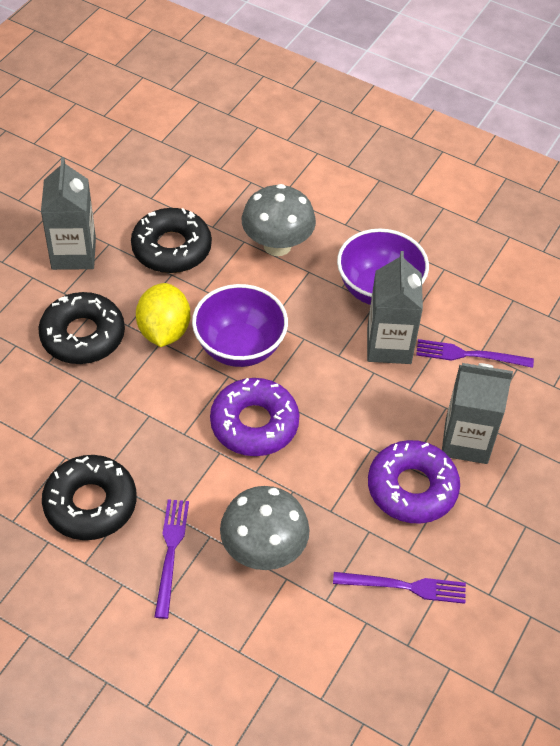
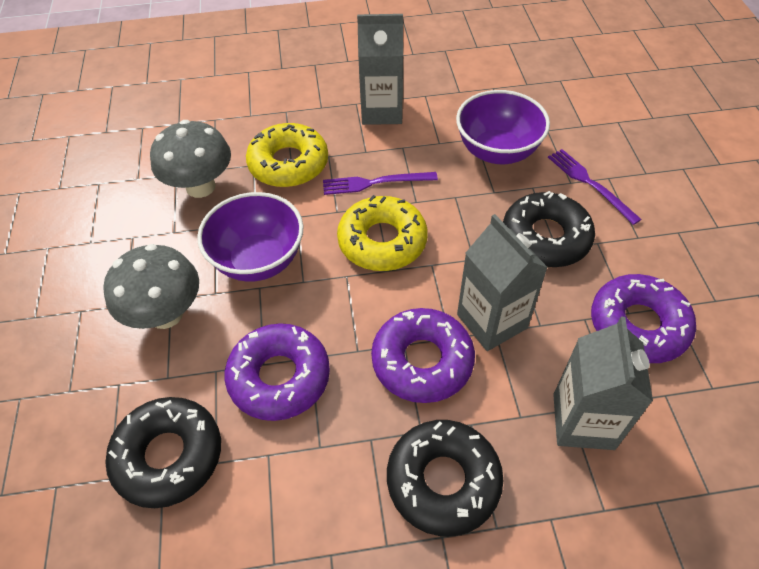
purple donut: [210,378,299,456] [368,440,460,524] = 2 -> [225,323,330,421] [371,308,475,403] [591,274,696,363] = 3
purple fork: [154,499,189,619] [333,572,466,604] [416,339,534,368] = 3 -> [323,172,438,195] [548,149,642,225] = 2
yellow donut: none = 0 -> [246,123,328,187] [337,195,428,271] = 2
yellow lemon: [136,283,190,347] = 1 -> none = 0

